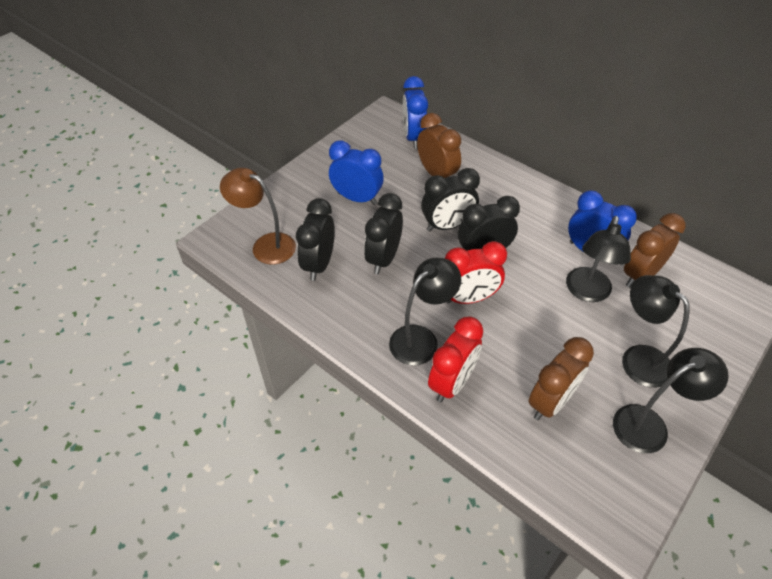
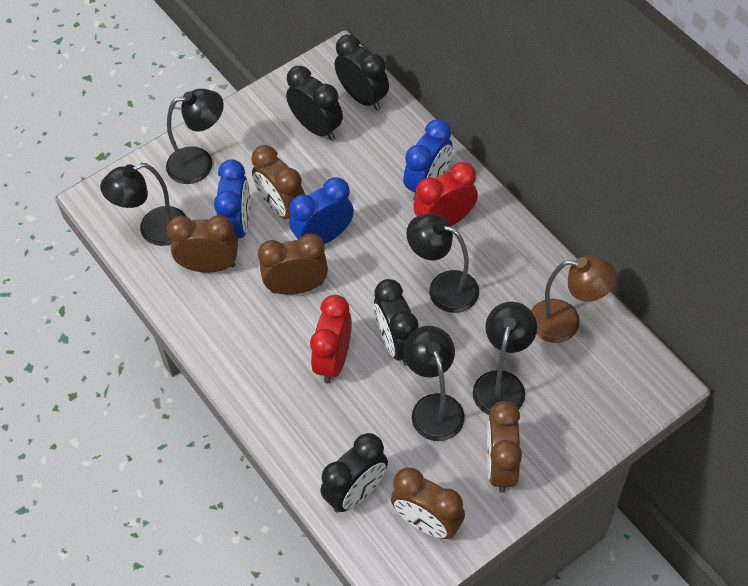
black lamp: [389,258,461,366] [566,216,631,302] [613,348,729,453] [622,275,690,388] = 4 -> [100,163,187,246] [166,89,224,184] [403,326,465,441] [406,214,479,313] [473,302,537,415] = 5
brown clock: [417,113,461,178] [529,337,594,420] [624,213,686,288] = 3 -> [167,215,238,273] [251,145,305,219] [258,234,328,295] [391,468,465,539] [487,401,522,493] = 5

